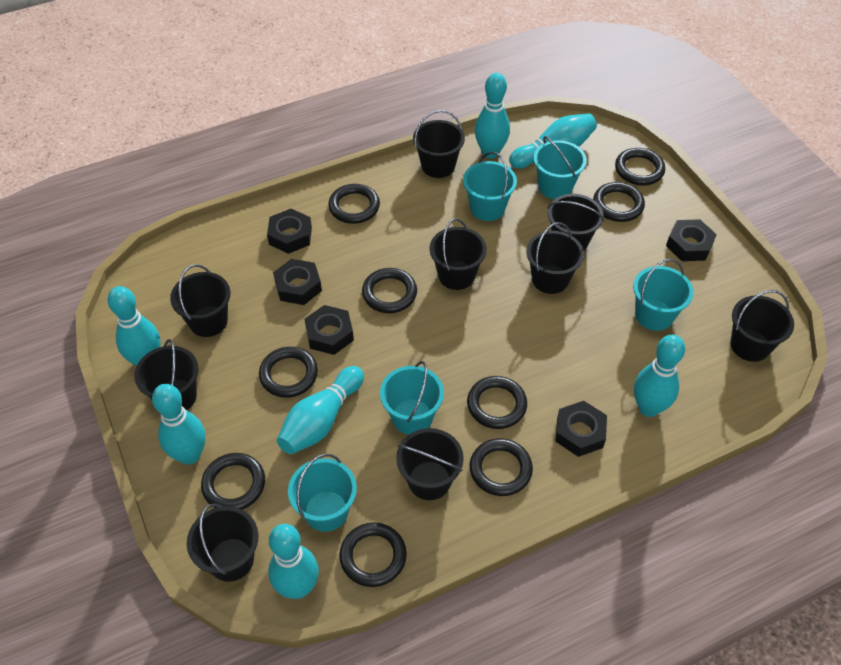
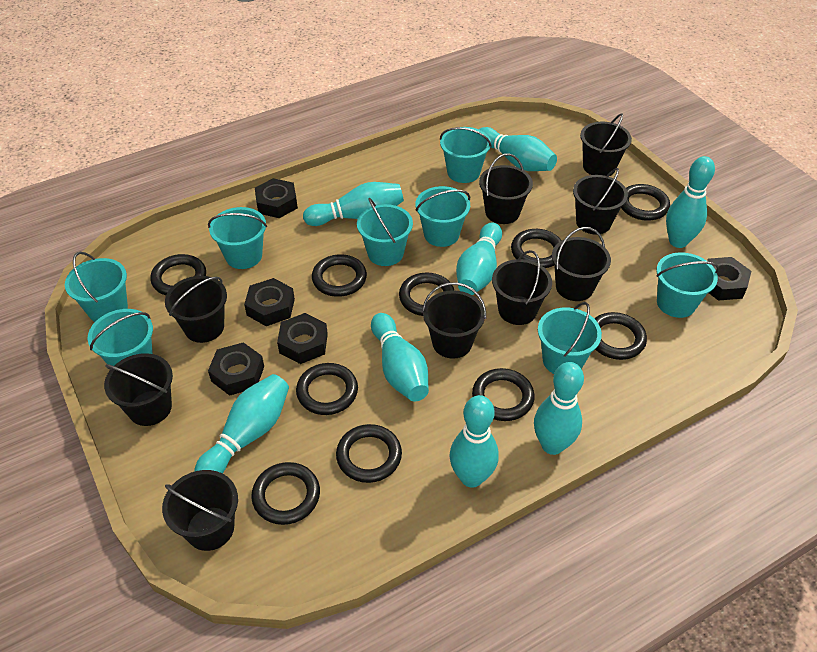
black ring: [201,453,265,510] [259,347,318,398] [328,184,380,224] [339,522,407,587] [362,268,417,313] [467,376,527,429] [470,438,533,496] [593,182,645,222] [615,148,665,185] = 9 -> [150,254,206,295] [251,462,320,525] [296,363,358,415] [312,254,367,297] [336,424,402,483] [399,272,454,316] [472,368,535,421] [511,229,562,268] [594,312,647,360] [621,184,670,221] = 10
turquoise bowling pin: [108,286,161,366] [152,384,206,465] [268,524,319,599] [277,366,364,454] [475,73,510,158] [509,113,597,169] [634,335,685,417] = 7 -> [194,374,289,474] [303,182,404,226] [371,313,429,402] [449,395,499,488] [456,222,502,295] [479,127,557,171] [534,362,584,455] [666,156,715,248] = 8
turquoise bucket: [288,454,357,532] [380,361,444,435] [463,152,517,221] [534,136,587,199] [633,259,693,331] = 5 -> [65,252,128,322] [88,309,153,366] [208,207,267,269] [357,198,413,266] [416,186,470,247] [440,127,492,183] [538,302,602,374] [656,252,719,318] = 8

